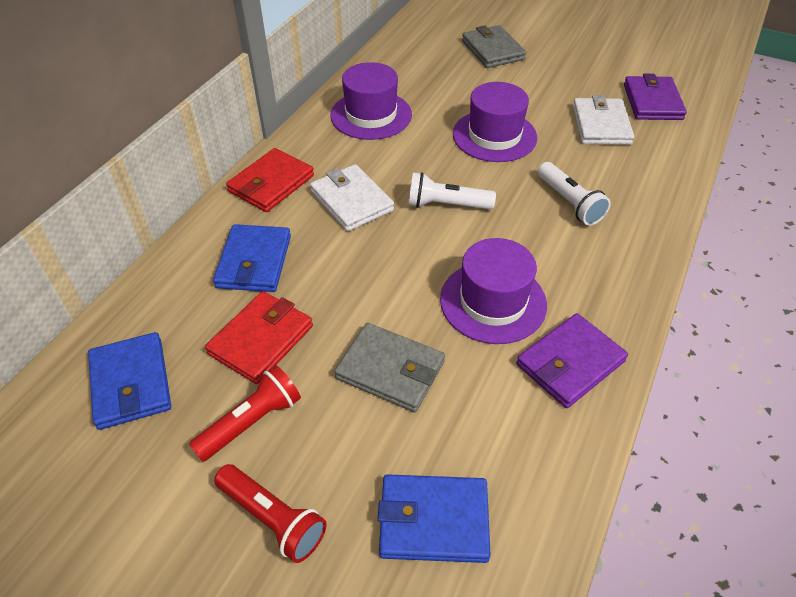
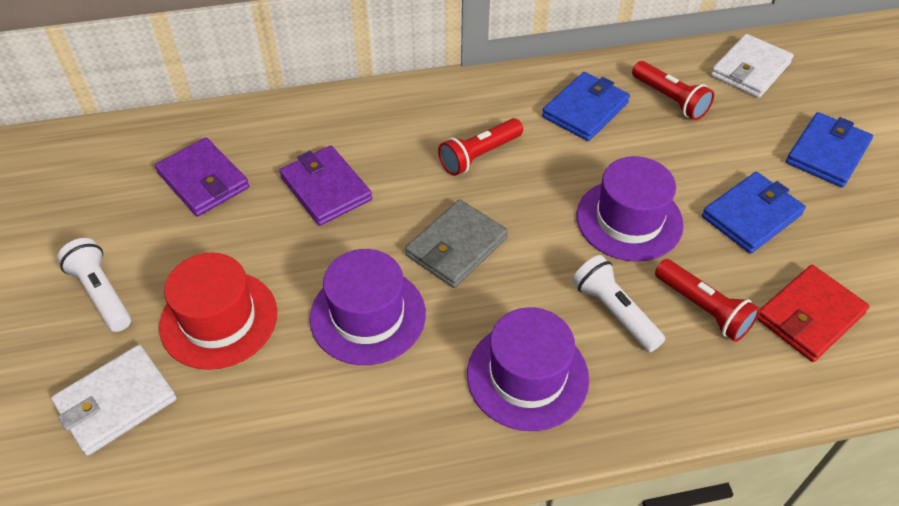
grey wallet: [334,323,445,412] [462,25,526,68] = 2 -> [405,199,508,288] = 1
red flashlight: [189,365,301,462] [214,464,327,563] = 2 -> [438,118,523,176] [632,61,714,120] [655,259,760,342] = 3
red hat: none = 0 -> [159,253,277,370] = 1
red wallet: [205,291,313,384] [226,148,314,212] = 2 -> [757,265,870,362] = 1

